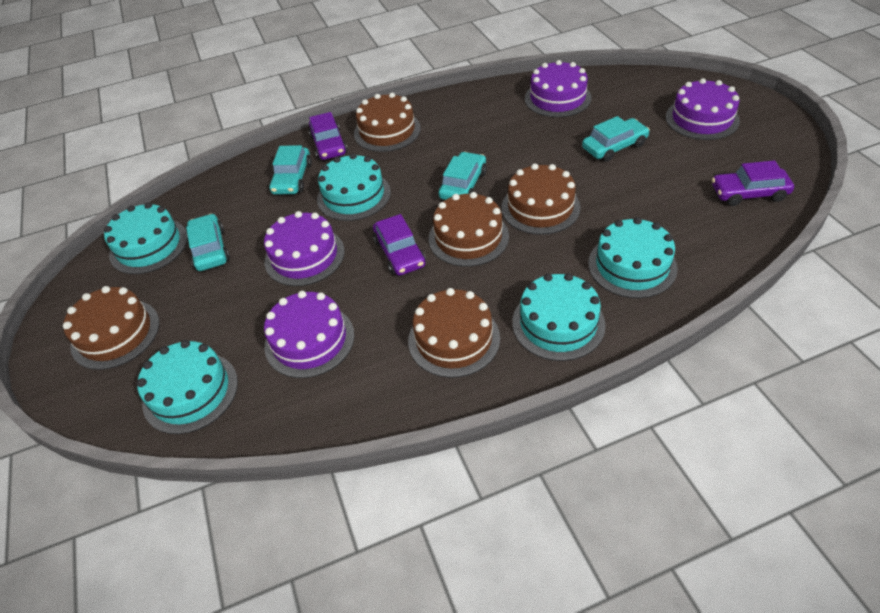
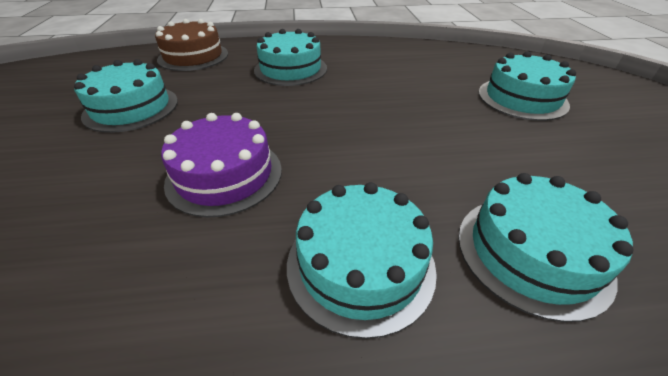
brown cake: [63,286,159,370] [354,93,421,152] [408,288,500,378] [428,192,509,267] [501,163,581,235] = 5 -> [155,19,228,71] = 1
purple cake: [264,211,345,286] [264,291,354,378] [525,60,592,117] [666,78,740,140] = 4 -> [161,113,282,217] = 1
purple car: [309,112,347,160] [373,214,426,276] [712,160,794,206] = 3 -> none = 0
turquoise car: [186,214,230,271] [270,145,312,194] [439,152,487,200] [582,116,650,162] = 4 -> none = 0

